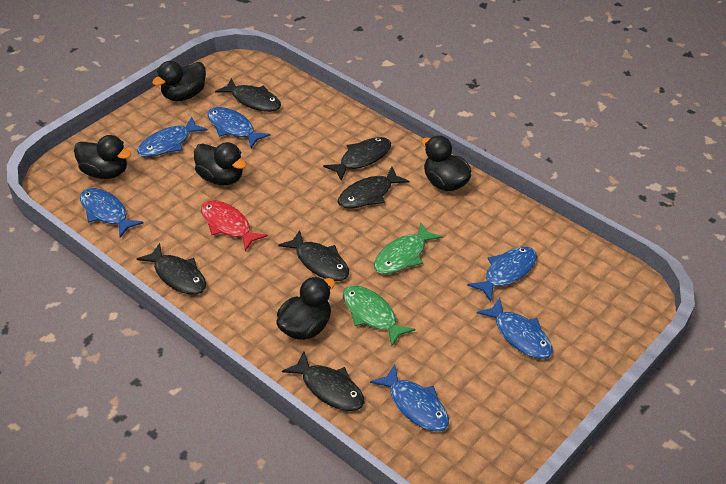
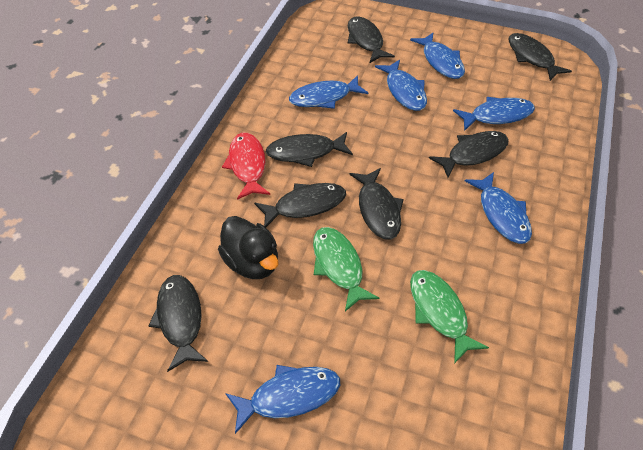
black duck: [74,135,132,179] [152,61,206,101] [194,142,246,185] [276,277,335,340] [422,135,471,191] = 5 -> [218,216,279,279] = 1
black fish: [137,243,206,295] [215,78,281,112] [278,230,349,281] [282,352,365,411] [323,137,391,181] [338,167,409,209] = 6 -> [148,275,208,372] [254,183,346,227] [266,132,353,167] [348,17,395,64] [350,168,404,240] [429,131,509,178] [508,33,572,81] = 7

